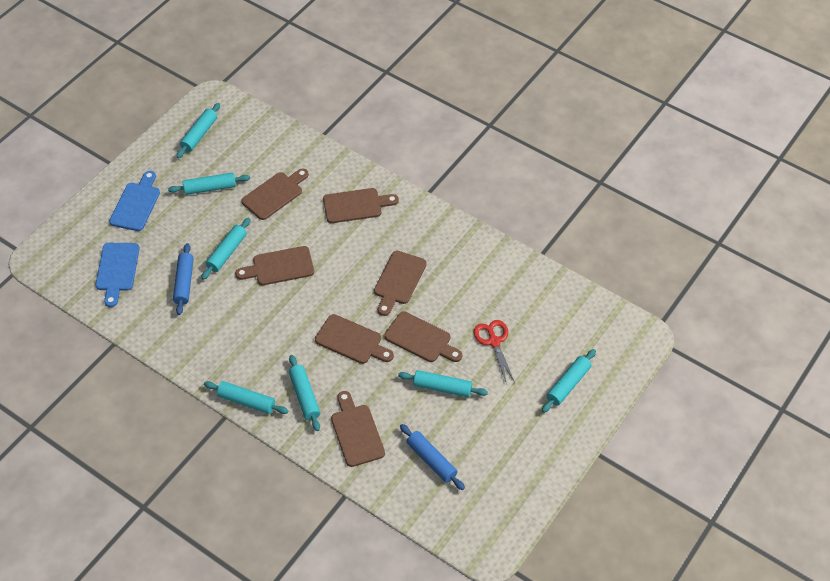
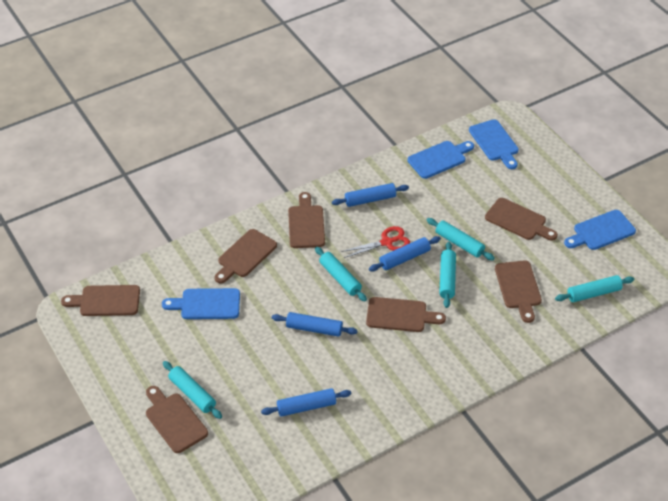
blue cutting board: [95,243,140,307] [109,171,160,231] = 2 -> [162,288,240,319] [408,141,474,179] [469,119,519,169] [564,210,636,250] = 4
blue rolling pin: [173,243,194,315] [400,424,465,490] = 2 -> [261,388,351,417] [272,312,358,337] [332,183,409,207] [369,236,441,271] = 4
turquoise rolling pin: [168,172,250,195] [176,103,220,158] [201,218,251,280] [204,381,289,414] [289,355,320,431] [398,370,488,397] [542,349,596,413] = 7 -> [163,361,222,419] [315,247,367,301] [427,218,495,260] [439,242,456,308] [555,275,634,302] = 5

